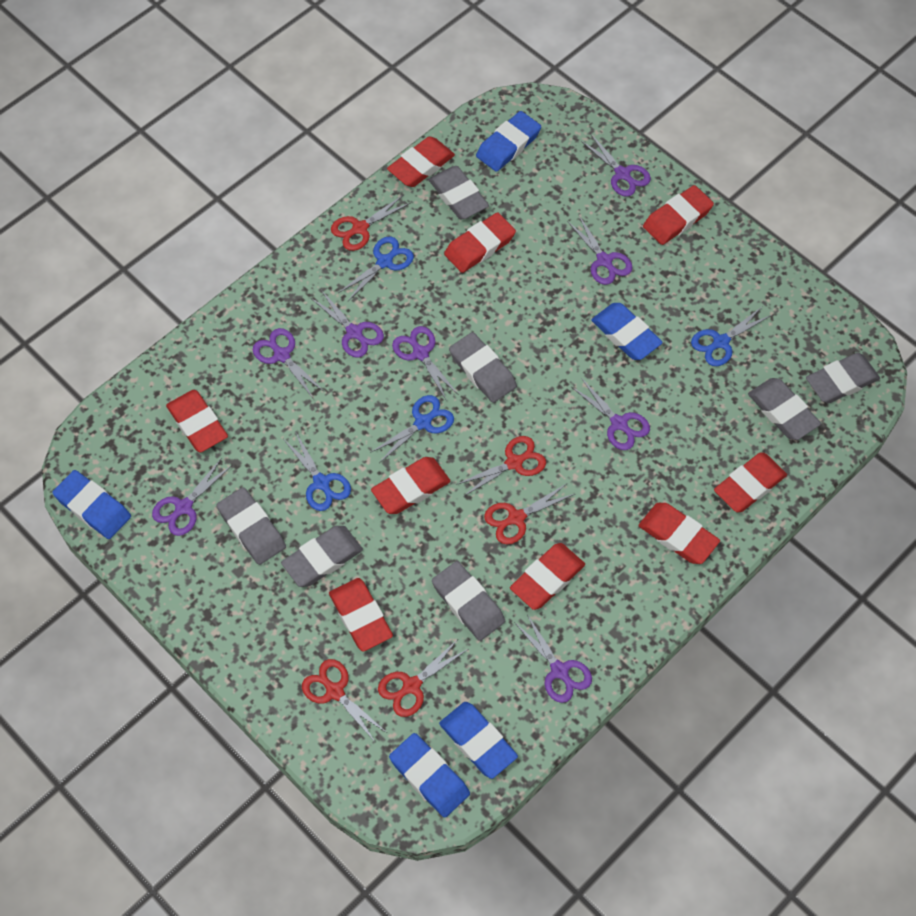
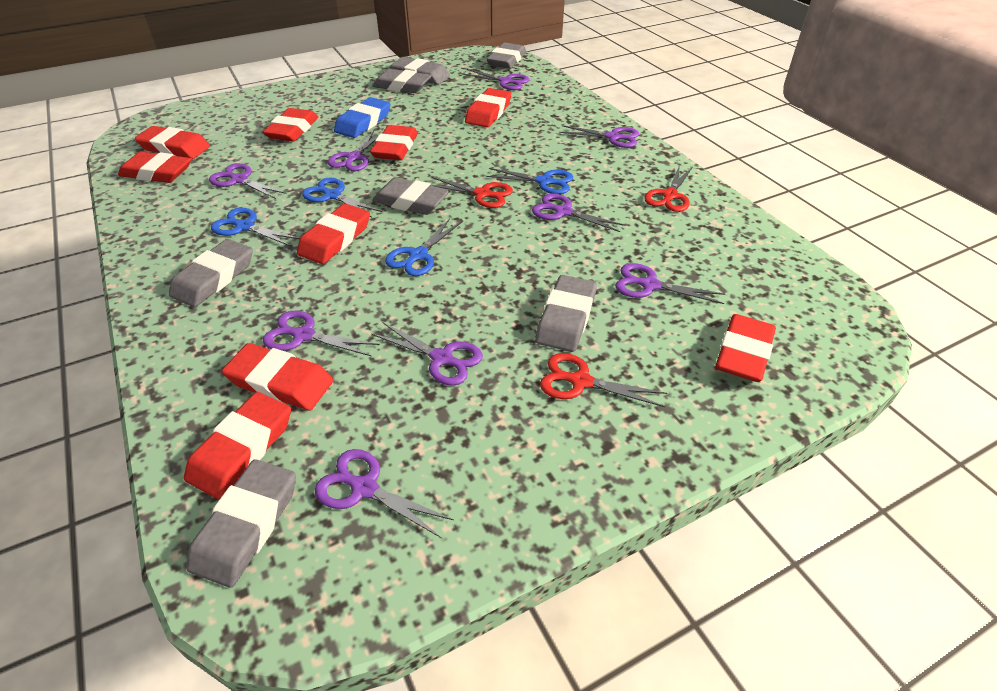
blue eraser: [52,470,131,539] [389,733,470,818] [439,702,518,779] [476,111,541,172] [591,303,663,360] = 5 -> [334,97,390,138] = 1
purple scissors: [152,459,232,536] [253,328,325,398] [311,290,384,358] [392,326,459,401] [514,615,592,703] [567,216,633,285] [572,378,650,450] [581,134,651,197] = 8 -> [209,163,287,199] [263,310,379,357] [315,449,454,538] [328,131,383,171] [372,322,483,386] [462,69,529,90] [532,193,626,232] [559,125,639,148] [615,263,725,304] = 9
red scissors: [302,659,386,743] [331,195,410,251] [378,638,468,717] [456,436,546,497] [484,483,575,544] = 5 -> [430,176,513,208] [540,353,667,407] [644,165,693,212] = 3

